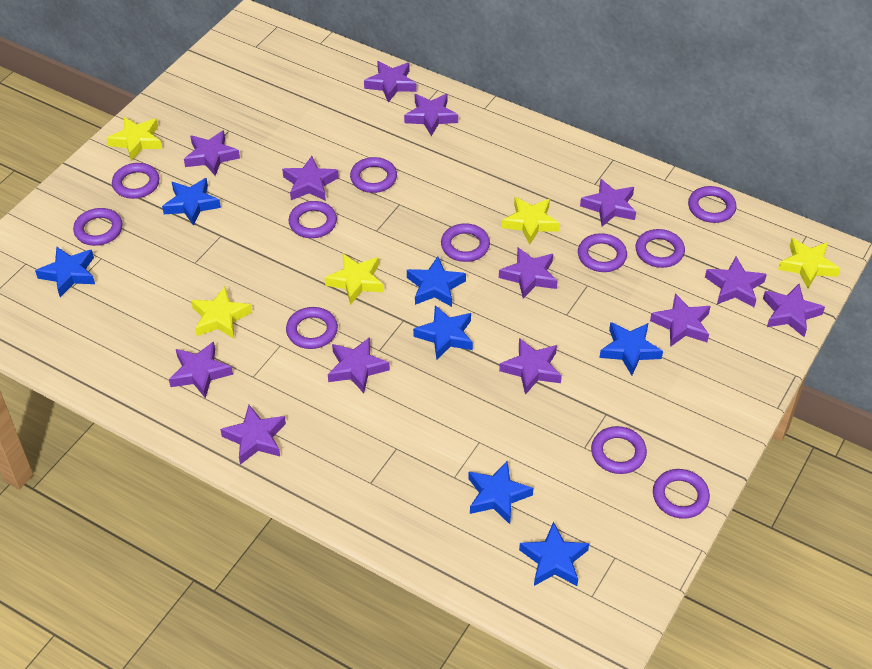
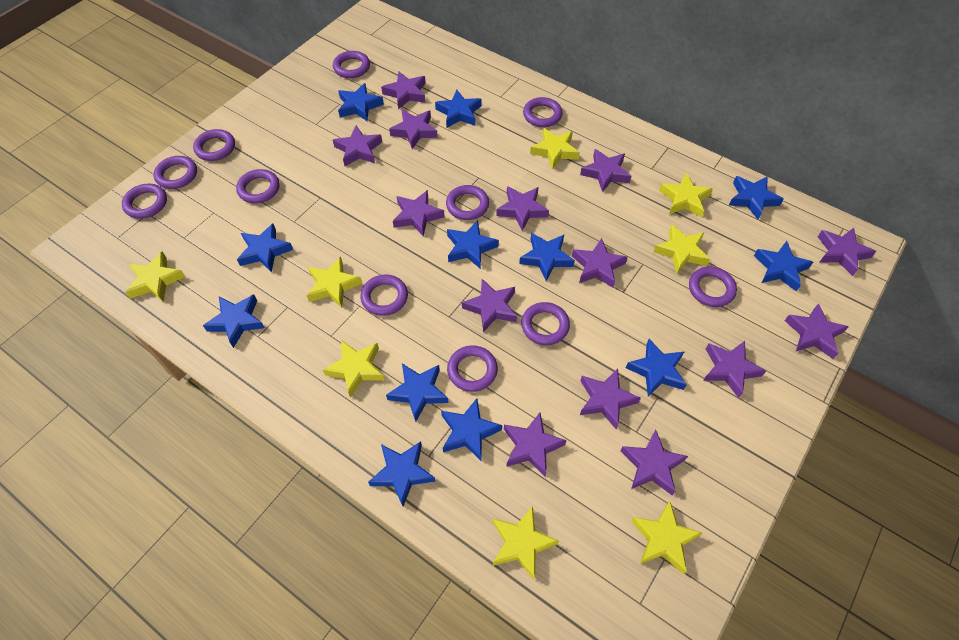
blue star: [35,247,95,297] [162,178,221,226] [407,256,466,307] [413,305,473,359] [468,461,533,524] [519,522,589,586] [599,322,663,376] = 7 -> [203,295,265,348] [237,224,293,273] [338,83,384,121] [368,441,435,506] [386,363,448,422] [435,90,481,128] [441,398,502,461] [447,220,499,269] [519,233,575,281] [626,339,687,397] [729,176,784,219] [754,241,813,291] = 12
purple star: [169,341,233,399] [184,130,240,176] [220,405,286,465] [282,156,339,201] [328,337,390,393] [364,61,416,103] [404,94,458,136] [499,248,558,299] [499,338,562,395] [580,179,636,227] [650,293,711,347] [705,257,767,307] [763,284,825,337] = 13 -> [333,126,382,166] [381,71,426,109] [389,110,438,149] [393,190,445,236] [462,279,517,332] [496,186,549,231] [504,413,567,477] [572,238,628,288] [580,149,631,192] [580,369,641,429] [621,430,688,495] [703,341,766,398] [784,303,849,359] [818,228,877,276] = 14
yellow star: [106,117,162,161] [191,287,252,339] [325,254,384,305] [502,197,560,245] [778,238,840,288] = 5 -> [125,251,185,302] [307,256,362,308] [323,340,384,398] [493,506,559,579] [530,128,580,170] [631,501,702,574] [654,225,710,273] [659,173,713,217] = 8

